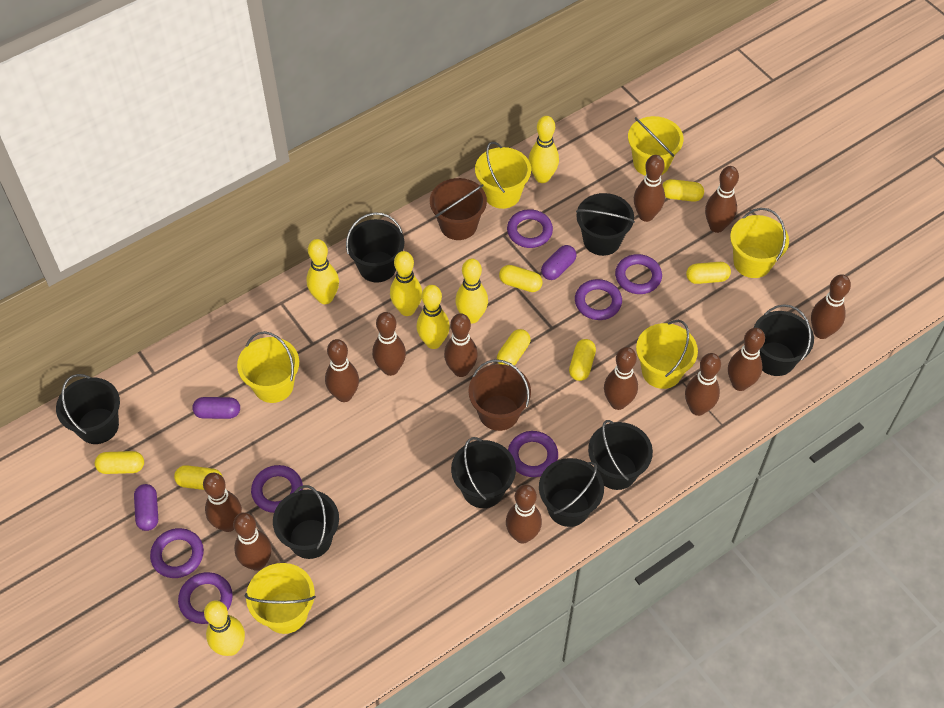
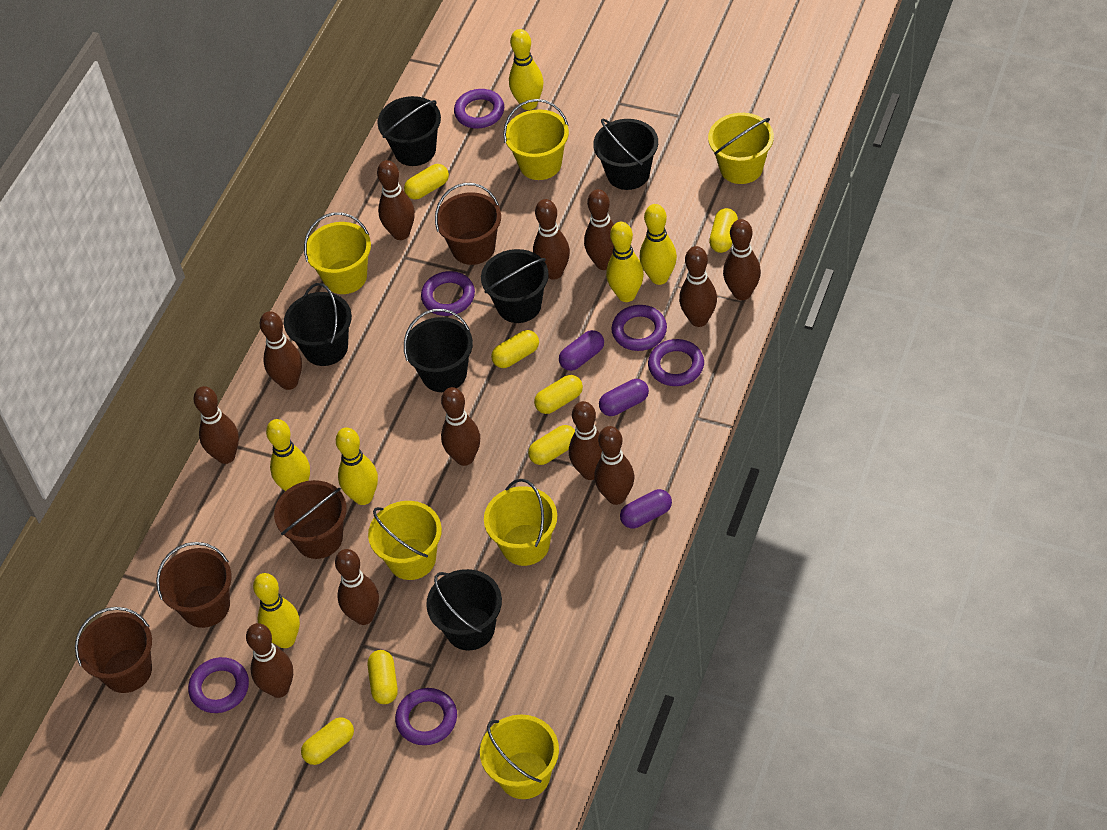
black bucket: [56,374,120,444] [273,485,339,559] [346,212,404,282] [451,437,516,508] [539,458,604,527] [576,193,635,256] [588,420,653,490] [754,304,814,376] = 8 -> [284,283,352,366] [377,96,441,166] [404,309,473,392] [426,569,502,650] [481,249,549,323] [593,119,658,190] = 6
brown bucket: [430,178,487,240] [468,359,531,431] = 2 -> [75,607,152,693] [156,542,232,628] [274,480,347,559] [435,183,501,265] = 4
purple ring: [150,528,204,578] [178,572,233,624] [251,465,303,513] [507,209,553,248] [508,431,558,477] [575,279,622,320] [615,254,662,294] = 7 -> [188,657,249,713] [395,688,457,745] [421,271,475,316] [454,89,504,128] [612,305,667,351] [648,339,704,386] = 6

